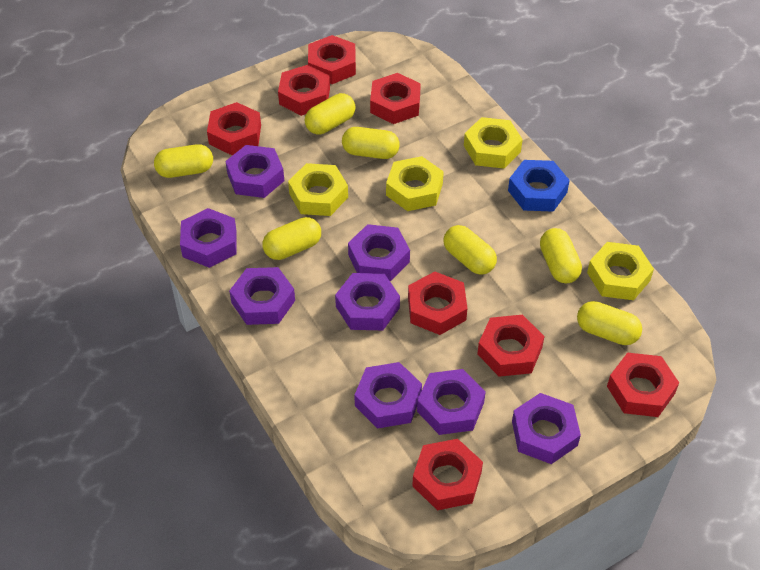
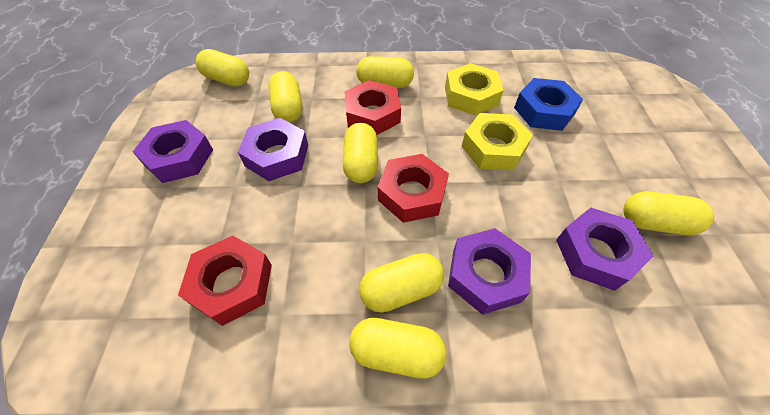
purple nut: [180,208,237,268] [225,145,284,198] [229,267,295,325] [335,273,400,330] [348,224,410,282] [354,362,422,429] [417,369,486,435] [512,393,581,464] = 8 -> [133,120,213,183] [238,118,308,181] [448,228,531,315] [556,208,654,291] = 4
red nut: [207,102,261,155] [278,65,330,116] [308,35,356,84] [370,73,421,124] [408,271,468,335] [412,439,483,510] [477,315,545,377] [607,353,679,417] = 8 -> [178,236,272,326] [344,80,401,135] [378,154,449,223] = 3
yellow nut: [288,163,348,216] [386,156,444,211] [464,117,523,168] [587,242,654,300] = 4 -> [445,63,504,116] [461,113,533,171] = 2

